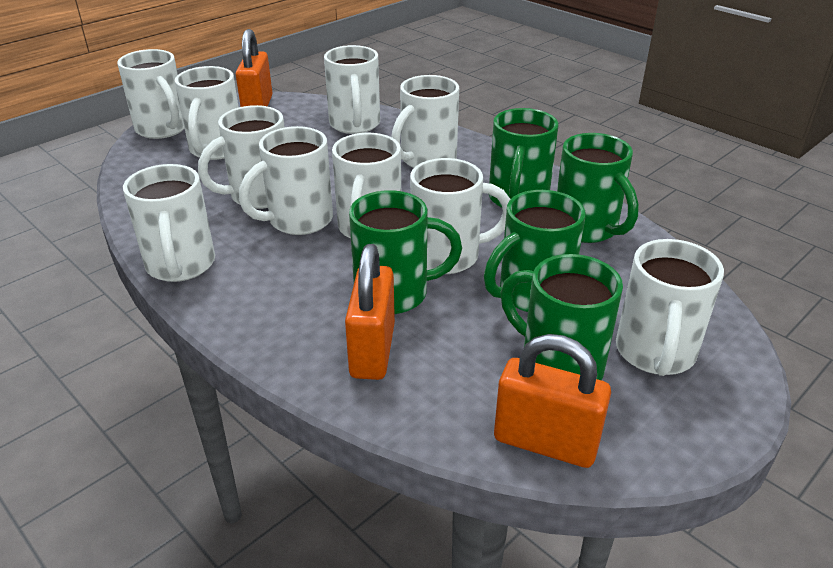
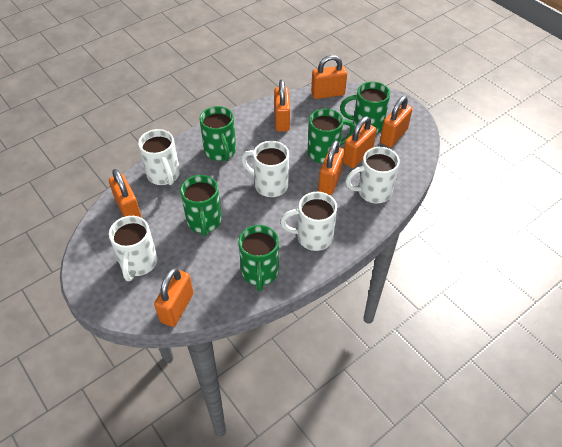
orange padlock: [236,29,272,107] [345,244,395,380] [494,334,611,468] = 3 -> [109,169,142,218] [154,268,194,327] [274,79,290,132] [311,55,347,99] [318,140,345,195] [343,116,377,168] [380,96,413,147] = 7
white mug: [117,49,184,139] [123,164,215,282] [175,66,239,160] [198,105,285,209] [239,126,333,235] [324,45,380,134] [332,133,401,239] [392,75,459,168] [410,158,510,274] [616,239,724,376] = 10 -> [109,216,157,281] [138,129,180,185] [241,141,289,197] [280,192,337,251] [345,147,400,203] = 5

